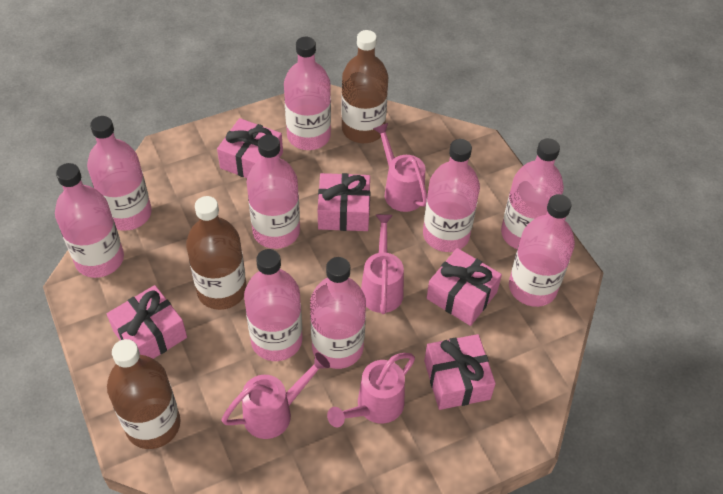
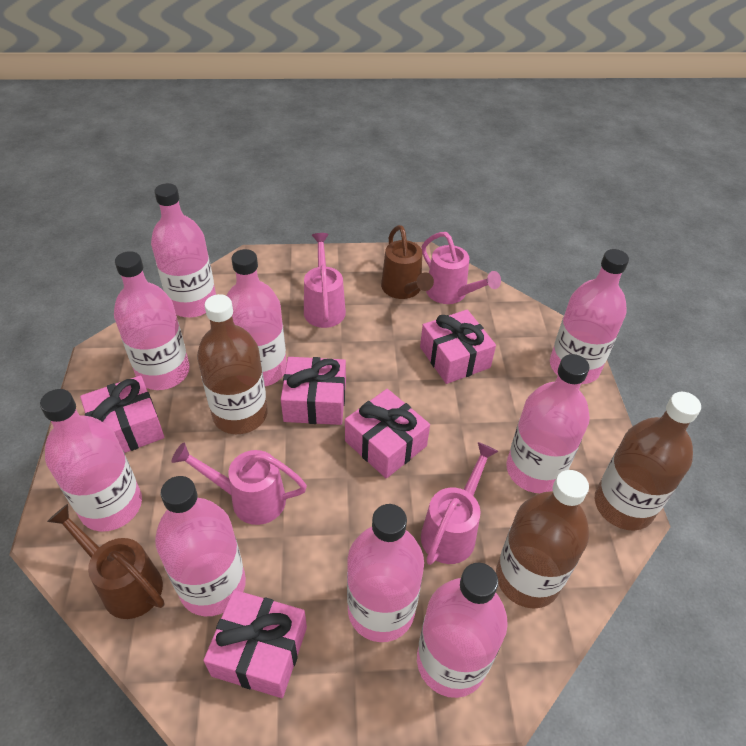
brown watering can: none = 0 -> [47,504,164,619] [381,225,434,299] = 2

